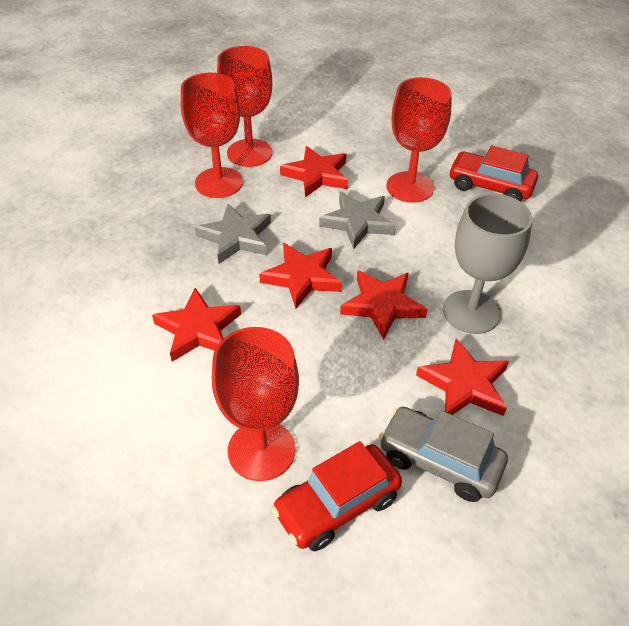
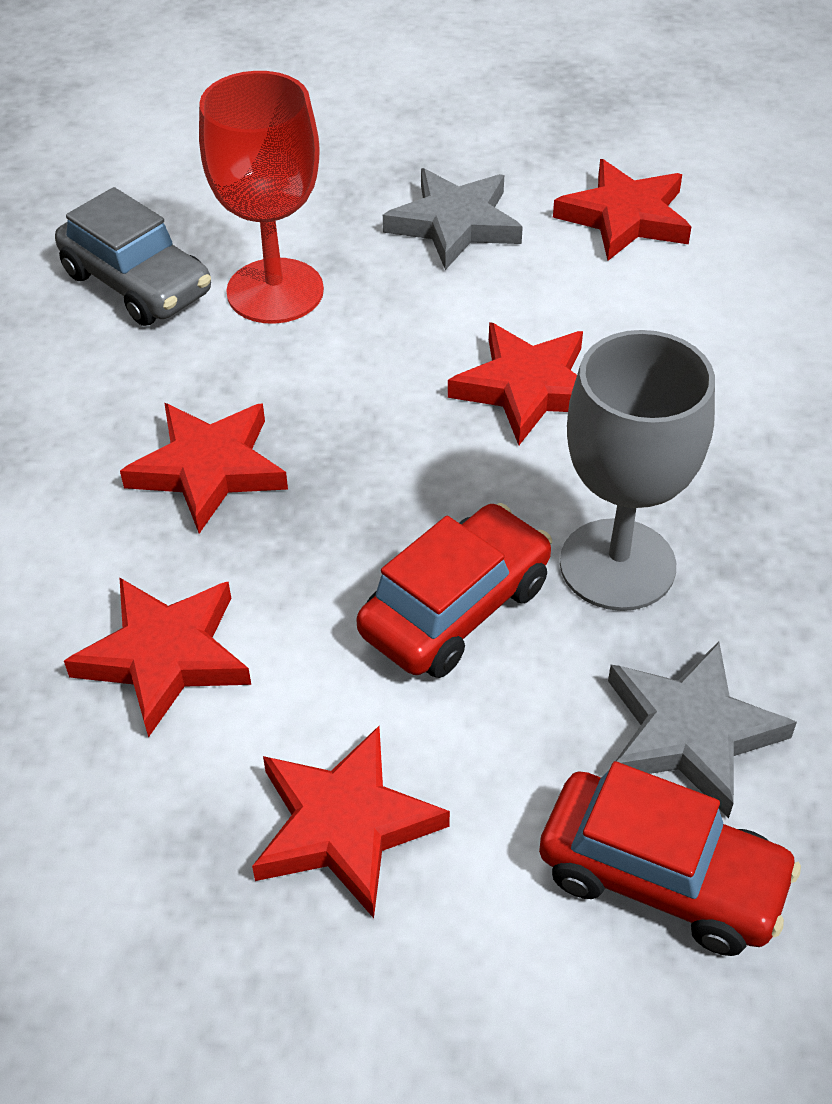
red goblet: [181,73,243,198] [212,327,299,481] [217,46,272,167] [387,77,452,203] = 4 -> [199,71,324,324] = 1

